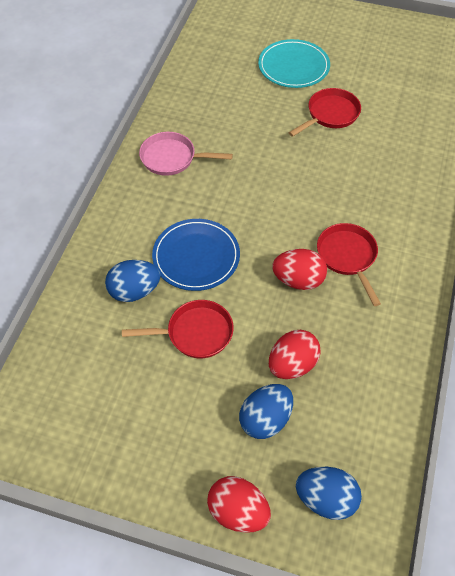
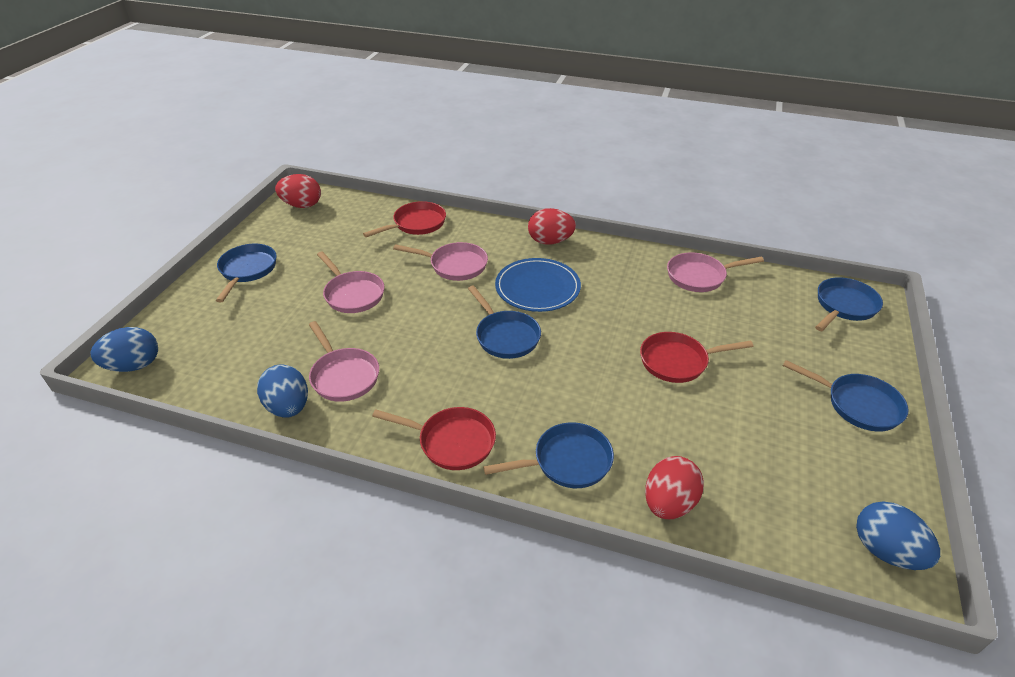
blue pan: none = 0 -> [216,244,277,302] [468,286,541,359] [483,422,614,488] [783,360,909,431] [815,277,883,331] = 5
pink pan: [139,132,233,176] = 1 -> [309,321,379,402] [317,251,384,313] [393,242,488,281] [667,252,764,292] = 4
turquoise plate: [258,39,330,88] = 1 -> none = 0

